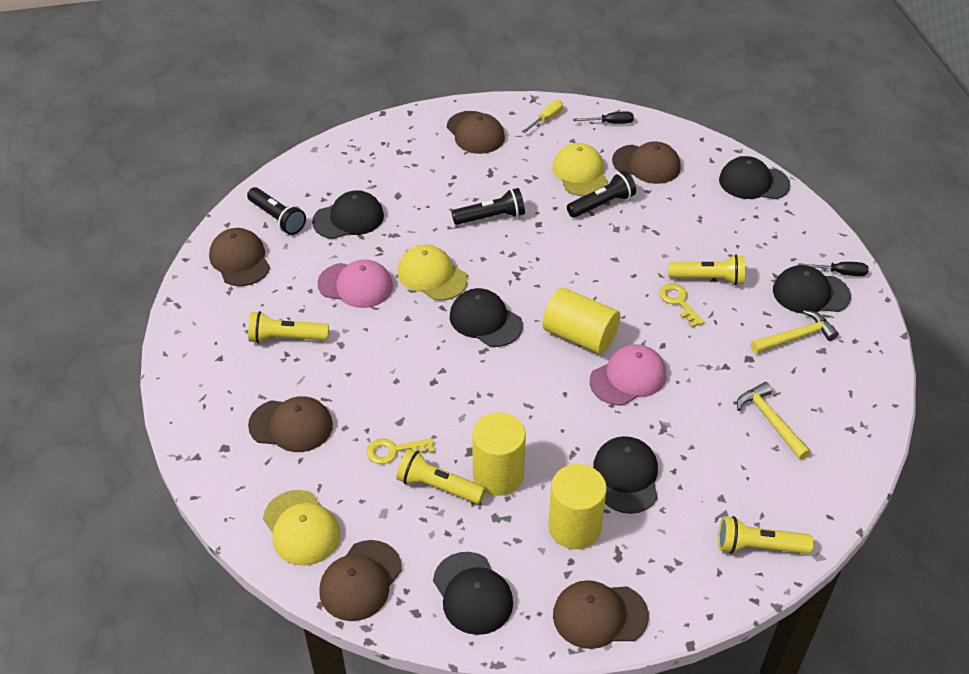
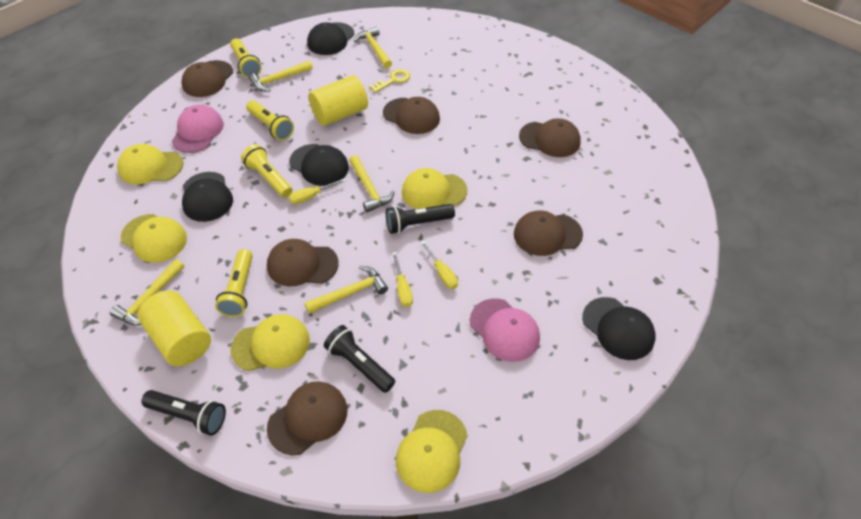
black cap: [312,190,384,239] [433,552,513,635] [450,288,523,347] [593,436,658,514] [719,156,790,199] [773,265,851,314] = 6 -> [182,172,233,222] [289,144,349,186] [307,22,354,55] [582,297,656,360] = 4
black screwdriver: [573,112,634,124] [798,262,868,276] = 2 -> none = 0
yellow cap: [263,490,340,566] [398,244,468,301] [552,143,608,196] = 3 -> [117,144,183,184] [120,214,187,263] [231,314,310,371] [396,410,468,493] [402,168,467,209] = 5
yellow cylinder: [472,412,526,496] [542,287,620,354] [548,464,607,549] = 3 -> [138,290,211,366] [309,75,368,126] = 2
yellow hammer: [737,382,811,460] [751,310,839,354] = 2 -> [110,259,184,325] [248,60,313,92] [304,266,388,314] [349,155,395,212] [354,27,392,68] = 5
yellow key: [367,438,434,464] [659,284,704,328] = 2 -> [369,69,410,93] = 1
yellow screwdriver: [522,100,563,133] = 1 -> [289,178,346,204] [393,252,413,307] [421,240,458,289] = 3

